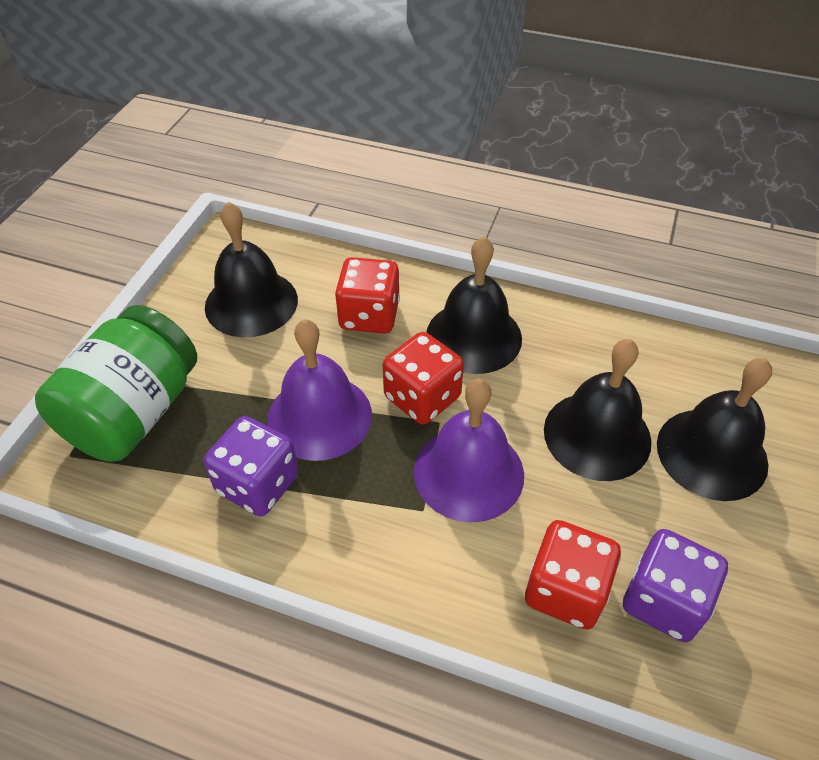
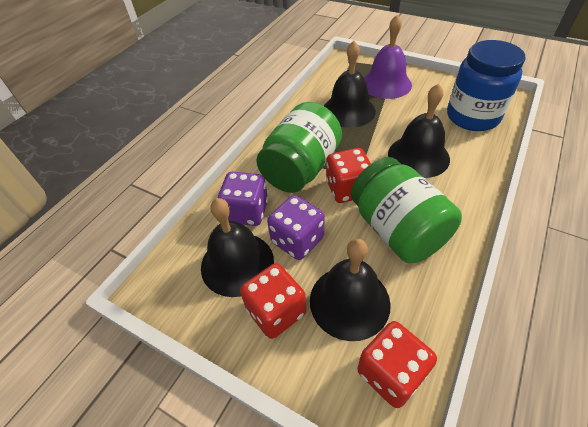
blue jar: none = 0 -> [447,40,525,131] = 1
green jar: [35,305,197,462] = 1 -> [256,102,342,193] [351,157,462,263] = 2
purple bell: [267,319,372,461] [414,379,524,523] = 2 -> [364,15,412,99] = 1

